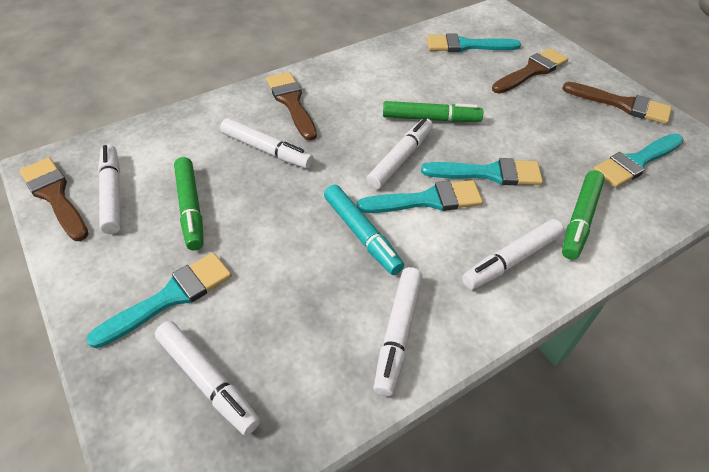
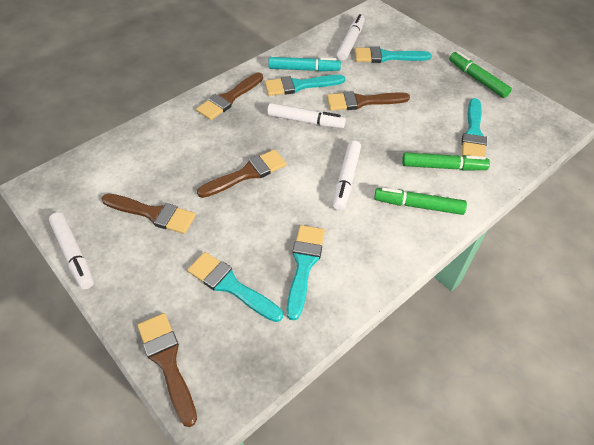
brown brush: [20,158,89,241] [266,72,317,141] [492,48,568,94] [562,82,672,124] = 4 -> [101,194,196,234] [137,313,197,427] [196,73,263,120] [197,149,287,198] [327,91,410,111] = 5
white marker: [98,145,121,234] [155,321,260,436] [220,118,313,169] [366,118,433,189] [374,267,422,396] [462,219,564,289] = 6 -> [49,212,94,289] [267,103,346,128] [333,140,361,211] [337,14,365,61] = 4

